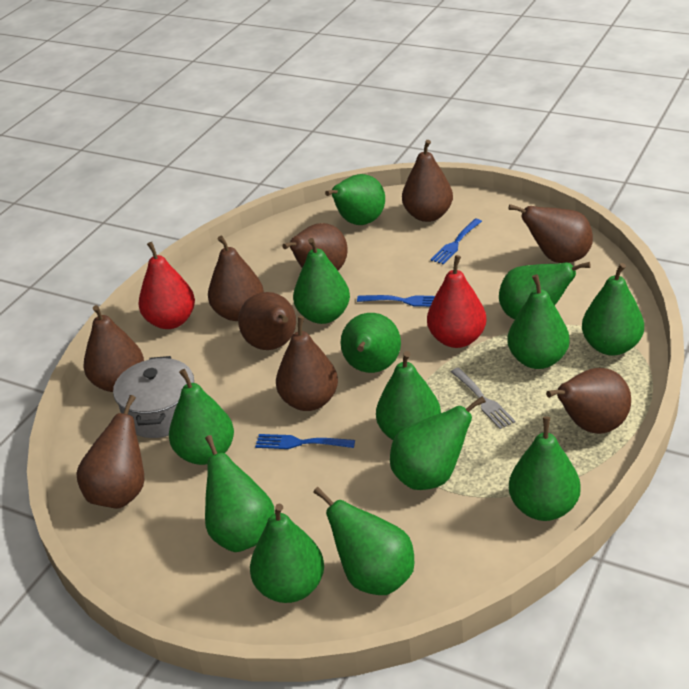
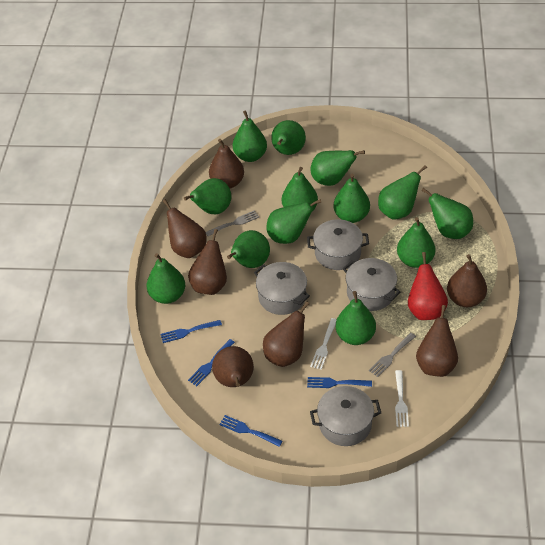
blue fork: [255,434,355,449] [357,295,435,307] [430,219,482,265] = 3 -> [160,320,222,343] [188,339,235,386] [219,415,282,447] [307,377,372,388] = 4
brown pear: [76,395,145,509] [84,305,144,392] [208,236,264,321] [238,292,296,350] [276,316,338,411] [282,223,348,270] [402,140,453,222] [509,204,593,263] [546,368,631,434] = 9 -> [163,199,206,258] [188,229,227,295] [209,139,244,189] [212,346,254,387] [263,301,309,367] [416,305,458,377] [447,254,487,307] = 7
grey fork: [451,367,515,429] = 1 -> [206,210,259,236] [369,333,416,377] = 2
grey pot: [113,356,194,438] = 1 -> [254,262,310,315] [307,219,369,270] [310,386,381,446] [343,258,401,311] = 4
red pear: [138,242,195,329] [427,255,487,348] = 2 -> [408,252,448,320] = 1
white fork: none = 0 -> [310,318,337,370] [395,370,409,427] = 2

